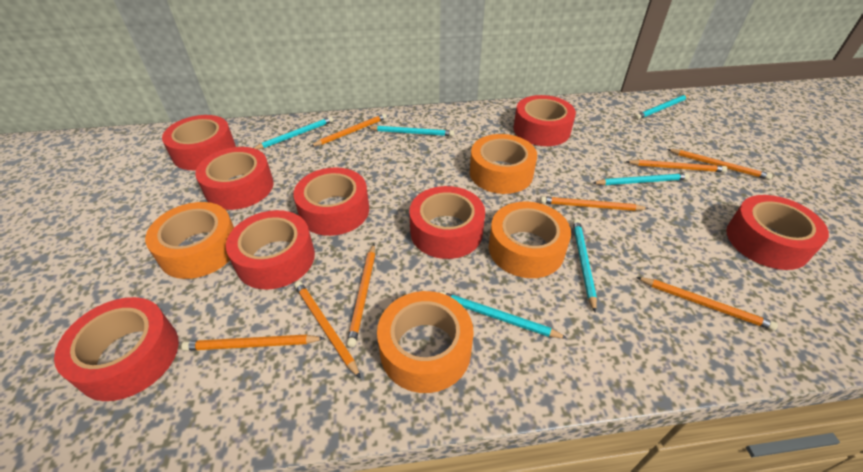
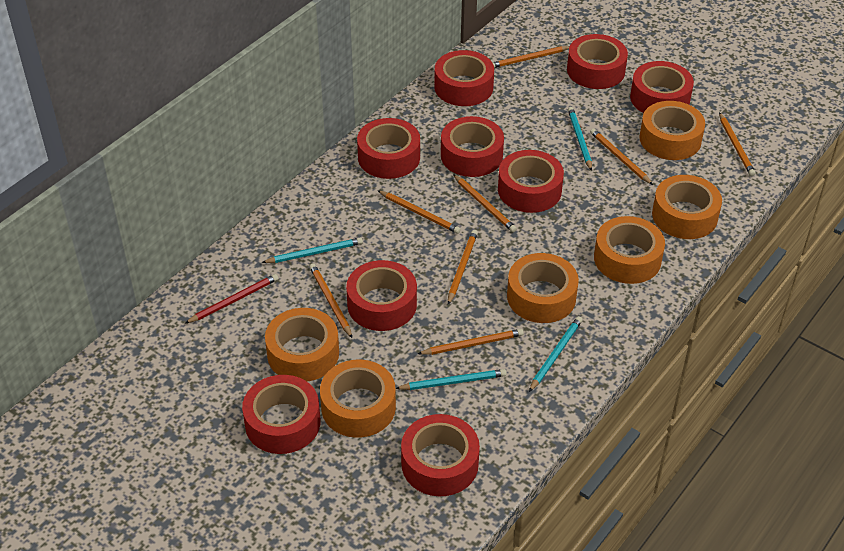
orange tape: [145,202,234,279] [377,291,474,393] [470,134,537,194] [489,201,571,278] = 4 -> [265,308,339,381] [320,359,396,438] [507,253,579,323] [594,216,665,284] [639,101,705,160] [652,175,722,239] = 6
red pencil: none = 0 -> [184,274,278,324] = 1
red tape: [54,297,179,401] [162,115,236,170] [195,147,274,210] [226,210,315,290] [293,167,369,236] [409,186,485,259] [514,95,576,146] [726,195,829,270] = 8 -> [242,375,320,454] [346,260,417,331] [357,118,420,179] [401,414,480,496] [434,50,494,106] [441,116,504,177] [498,150,564,213] [567,34,628,89] [630,61,694,113] = 9
turquoise pencil: [254,117,333,150] [367,126,454,136] [440,291,568,339] [573,219,597,313] [593,173,690,185] [635,95,690,120] = 6 -> [262,238,363,263] [395,369,507,390] [529,316,582,392] [568,107,592,171] = 4

